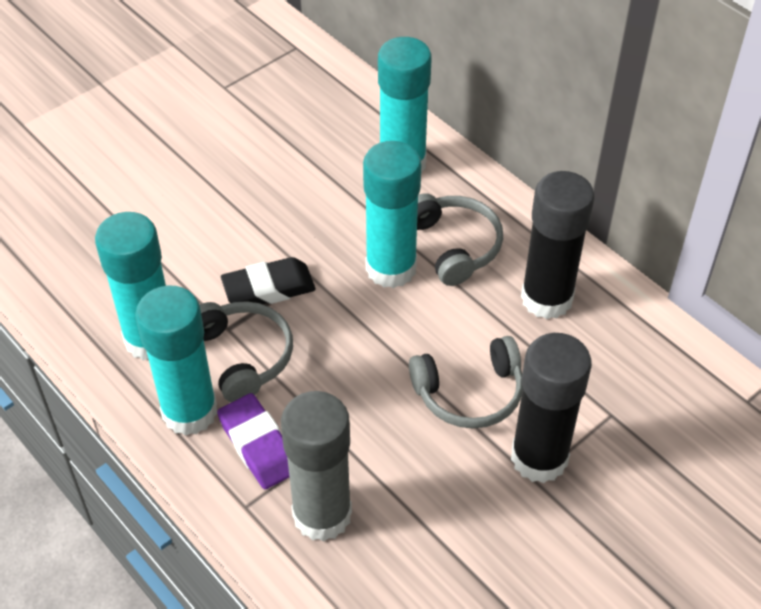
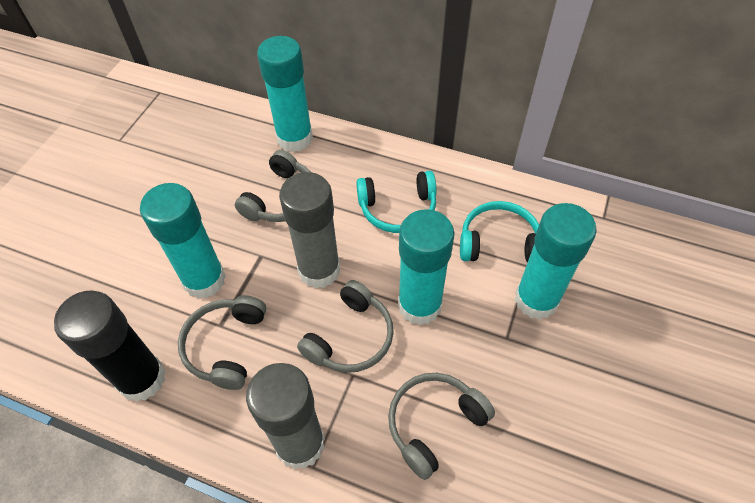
black eraser: [221,257,316,304] = 1 -> none = 0
black glue stick: [511,333,592,483] [521,171,595,319] = 2 -> [54,290,166,402] = 1
grey glue stick: [281,391,352,542] = 1 -> [246,363,325,469] [279,172,340,289] = 2
grey headphones: [200,301,293,402] [409,336,523,429] [417,193,503,286] = 3 -> [178,295,266,390] [235,150,311,222] [297,280,394,373] [388,373,495,480] = 4
purple eraser: [217,393,289,489] = 1 -> none = 0
turquoise headphones: none = 0 -> [356,171,436,233] [460,201,539,262] = 2

